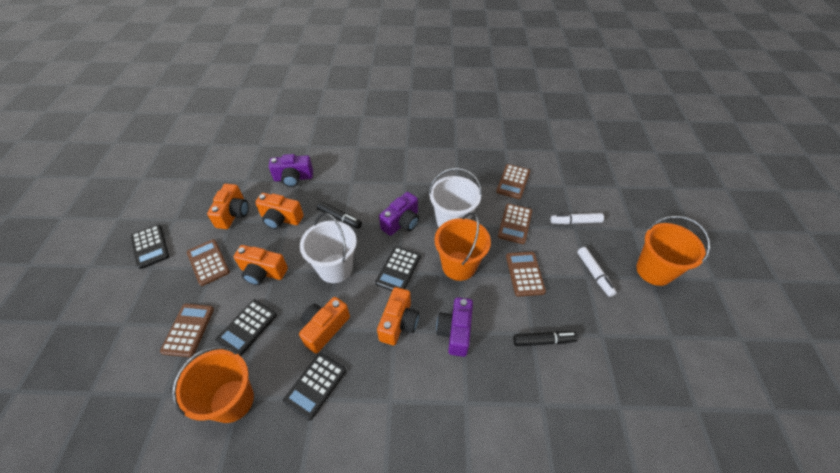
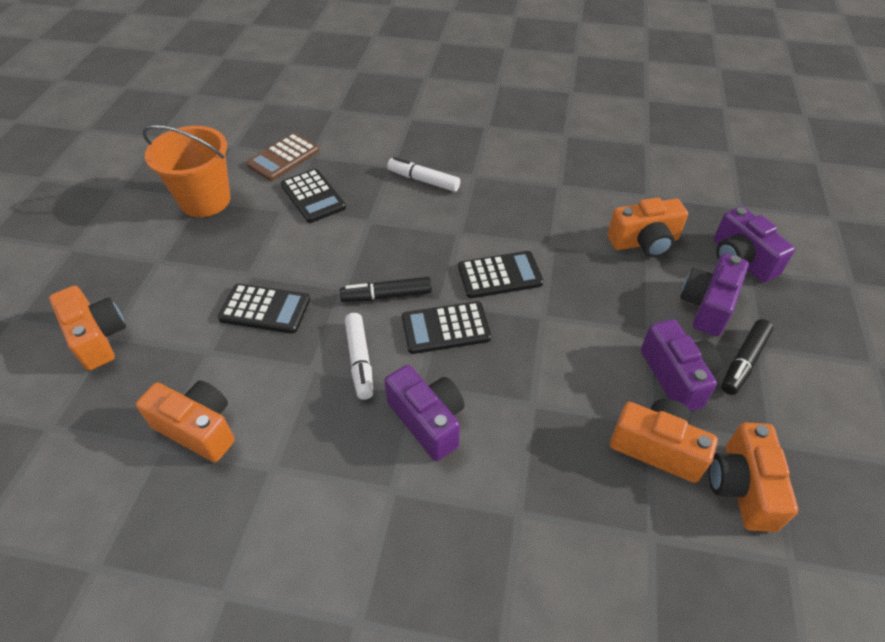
brown calculator: [160,304,214,357] [187,239,230,286] [496,164,530,199] [498,204,532,244] [506,252,546,297] = 5 -> [246,133,319,181] = 1
orange bucket: [172,346,254,423] [435,212,491,281] [636,216,710,286] = 3 -> [142,125,230,217] = 1
purple camera: [269,154,313,187] [379,192,419,236] [436,297,473,357] = 3 -> [384,365,464,461] [641,319,721,411] [680,253,749,336] [714,206,795,282] = 4
white bucket: [300,213,357,283] [429,168,482,227] = 2 -> none = 0

